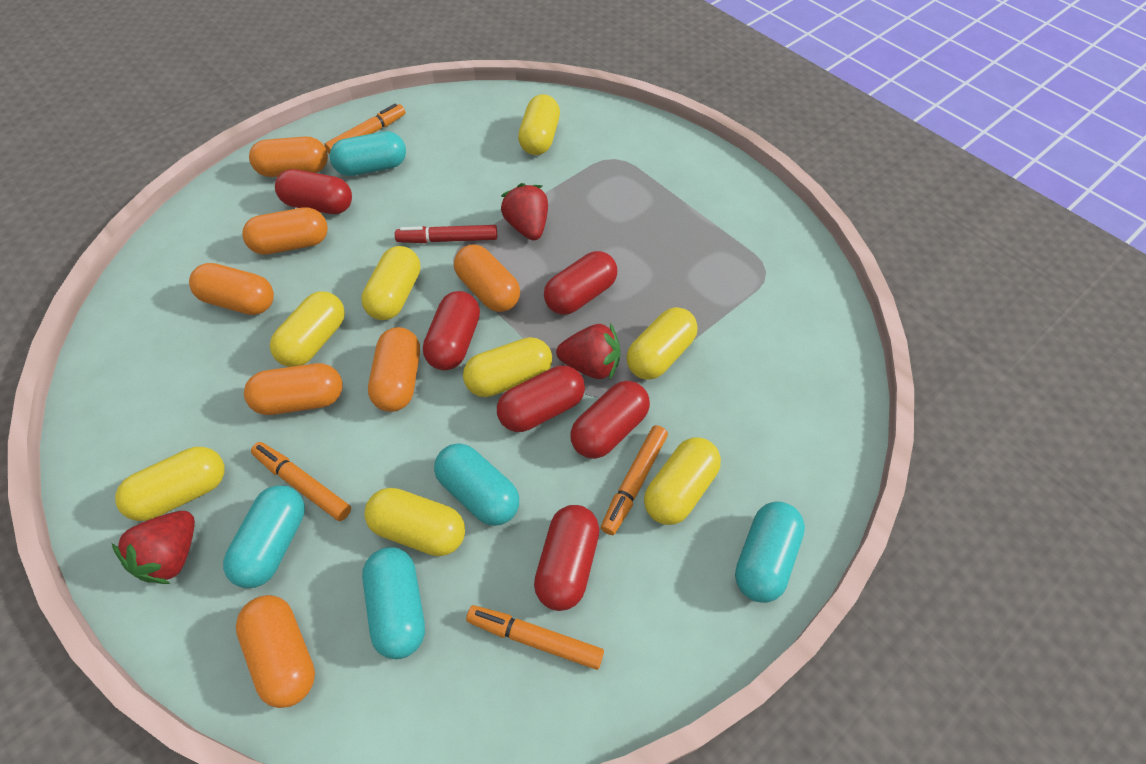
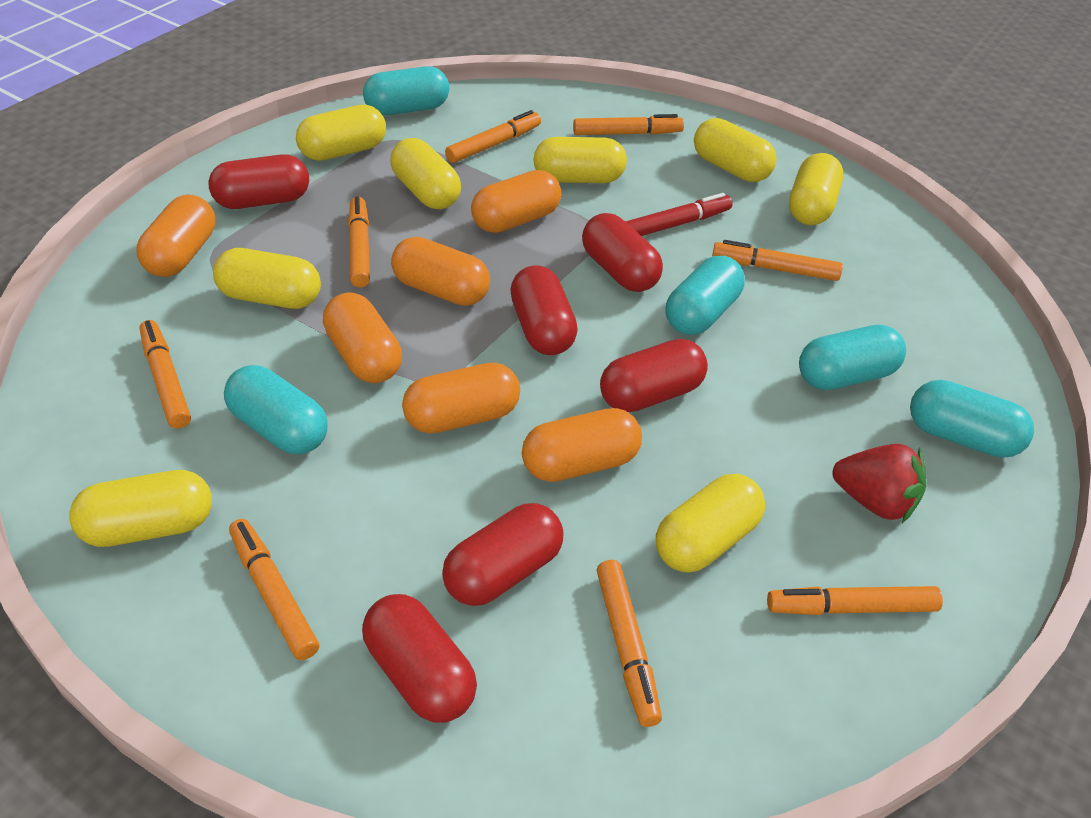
orange capsule: [189,263,274,315] [236,595,315,708] [242,207,328,255] [244,363,343,415] [249,136,328,177] [368,327,420,412] [454,244,520,312] = 7 -> [136,195,215,277] [323,292,402,383] [391,237,490,306] [402,363,520,434] [471,170,561,233] [522,408,642,482] = 6
orange marker: [251,442,351,521] [324,103,405,154] [466,605,604,670] [601,425,668,535] = 4 -> [140,320,191,429] [229,519,319,660] [348,196,370,288] [445,110,541,163] [573,114,684,135] [597,560,662,727] [712,240,843,281] [767,586,943,615] = 8
red strawberry: [112,511,195,584] [501,183,548,240] [556,323,620,380] = 3 -> [832,444,926,523] = 1

